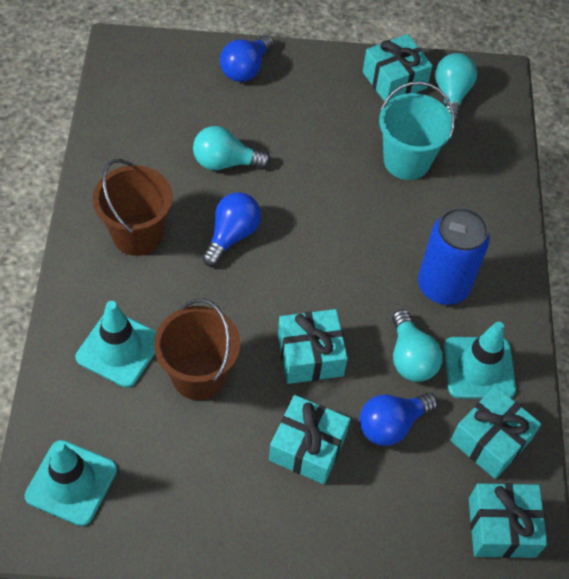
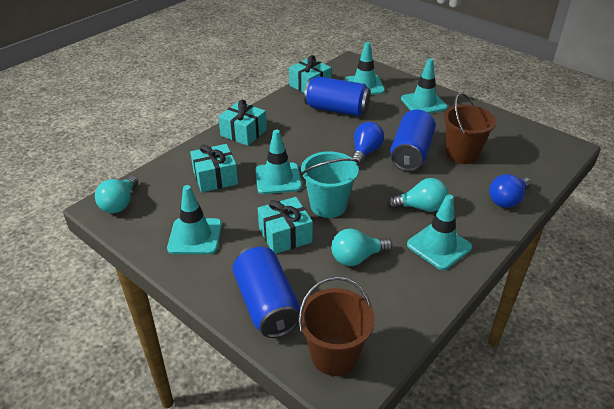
blue can: [418,207,490,305] = 1 -> [232,245,300,338] [304,76,371,116] [390,110,436,171] = 3
blue light bulb: [202,192,261,266] [220,35,274,82] [360,393,438,446] = 3 -> [351,122,384,167] [489,174,531,208] = 2
turquoise gift: [269,395,351,484] [278,309,348,384] [363,34,433,101] [450,386,542,479] [469,483,547,558] = 5 -> [190,144,238,192] [218,100,267,146] [258,197,313,254] [289,55,331,93] = 4
turquoise traffic cone: [25,440,117,526] [76,301,157,388] [444,322,516,399] = 3 -> [167,185,222,254] [255,130,302,194] [345,42,385,95] [401,58,448,114] [407,194,472,270] = 5

